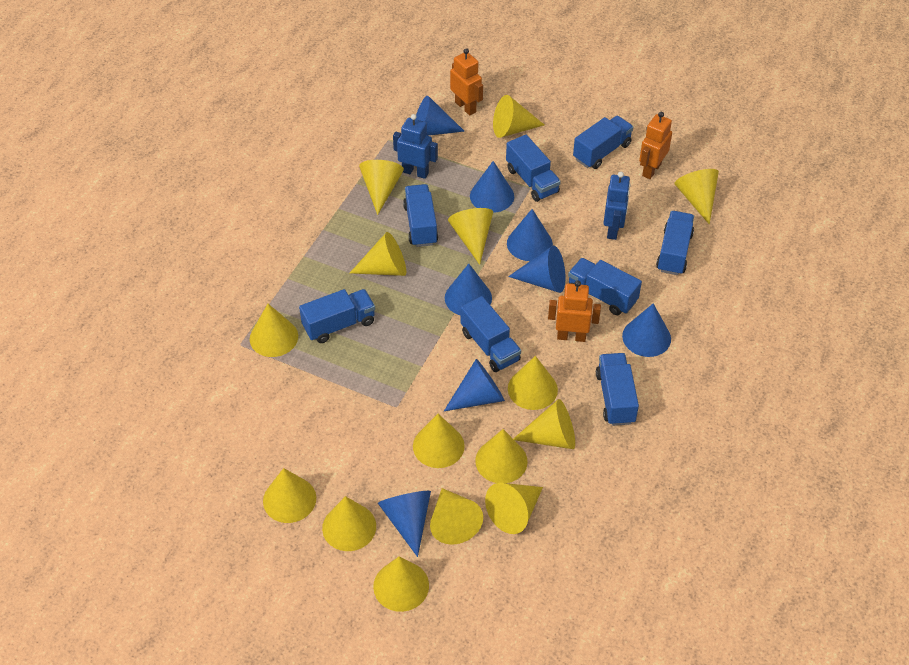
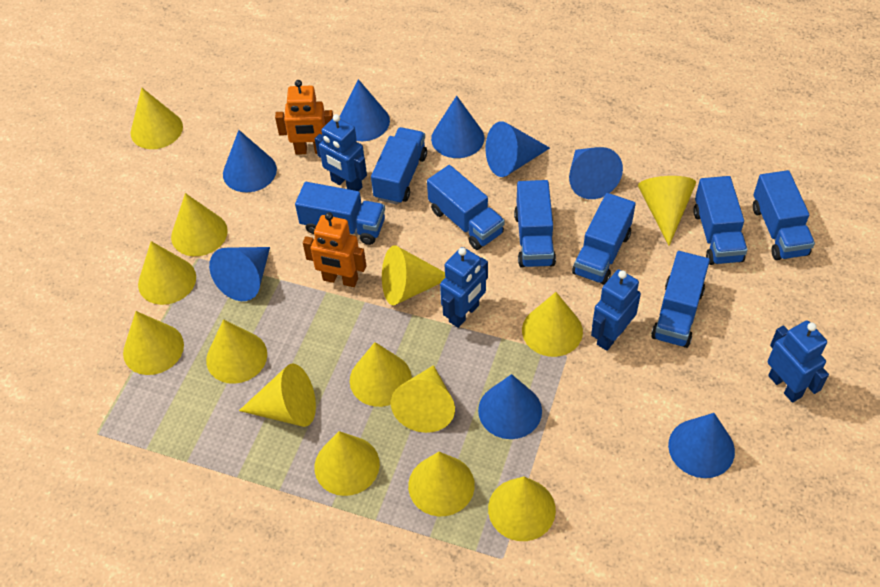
blue robot: [393,114,438,179] [603,172,630,240] = 2 -> [315,114,367,191] [440,247,488,328] [591,269,641,351] [768,321,829,403] = 4
orange robot: [450,48,483,116] [548,280,601,342] [639,112,672,179] = 3 -> [275,80,333,155] [303,212,366,287] = 2
yellow cone: [250,304,298,357] [263,468,316,523] [322,496,376,551] [350,232,406,276] [359,160,404,215] [373,556,429,612] [413,414,465,468] [430,488,483,545] [448,208,493,265] [475,429,528,483] [485,483,543,534] [493,95,544,138] [508,356,558,410] [513,399,575,449] [675,169,719,224] = 15 -> [123,311,184,375] [131,88,183,149] [138,241,196,305] [171,193,228,256] [206,319,267,384] [239,363,316,427] [314,431,380,496] [350,342,412,407] [382,245,446,305] [391,365,455,433] [408,452,475,516] [488,476,556,541] [522,292,583,357] [638,176,696,246] = 14

